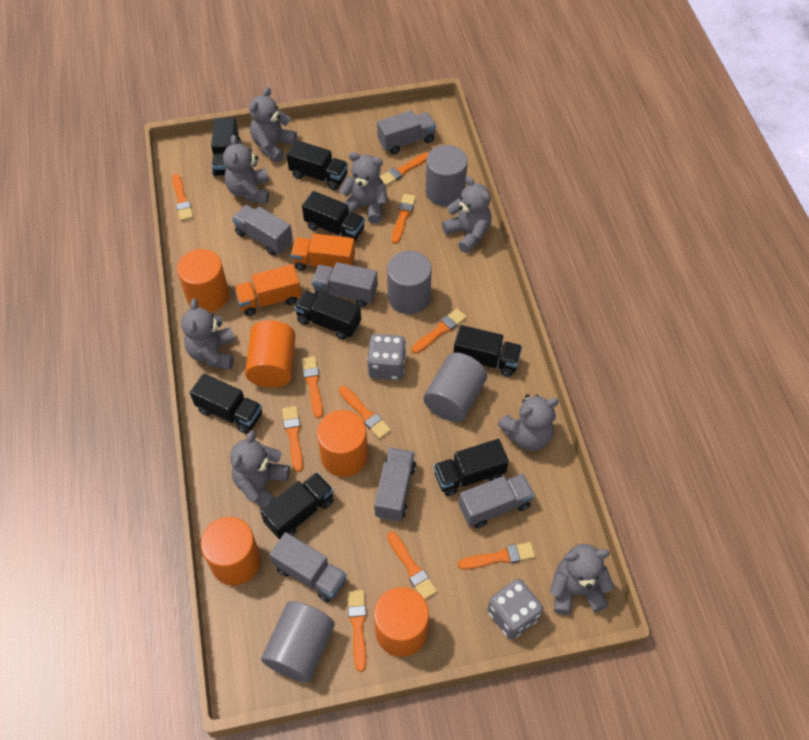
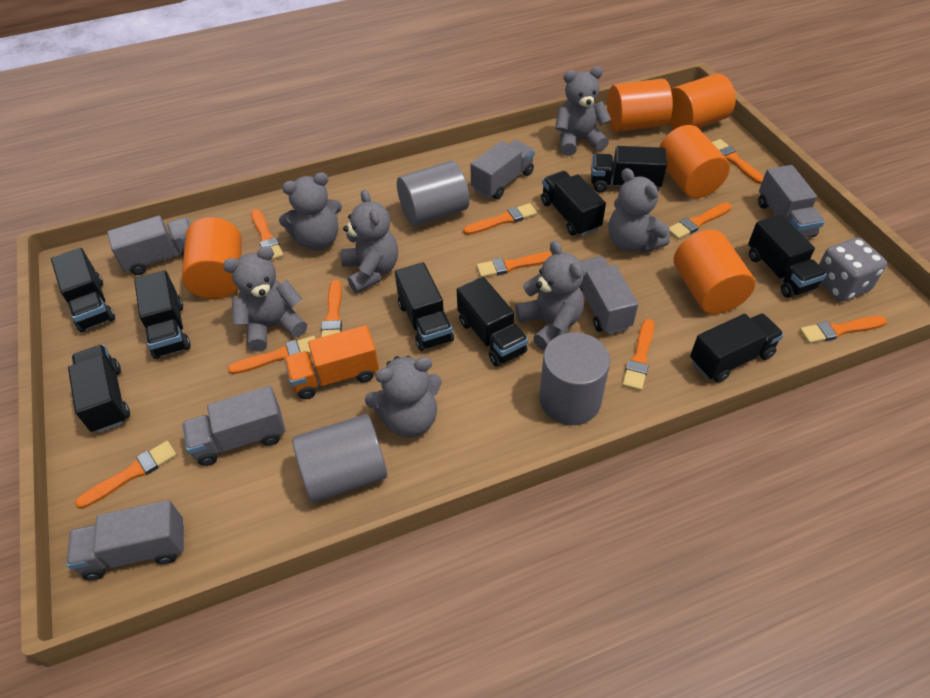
black truck: [190,373,262,434] [211,118,241,177] [260,472,334,540] [287,140,348,190] [294,291,361,340] [302,191,365,241] [434,439,509,496] [453,325,522,377] = 8 -> [51,248,115,332] [68,345,130,433] [134,270,191,359] [395,262,454,351] [457,277,528,367] [541,171,606,236] [591,146,667,192] [690,313,784,383] [748,214,827,298] = 9
grey cylinder: [261,601,335,682] [387,251,432,314] [423,353,487,422] [426,145,468,206] = 4 -> [292,414,387,502] [397,161,470,226] [539,332,610,425] = 3
grey dice: [367,334,406,380] [487,579,543,639] = 2 -> [819,238,887,302] = 1
grey teddy bear: [181,299,235,370] [223,135,269,204] [230,431,290,508] [249,87,297,162] [339,152,387,224] [442,176,491,253] [498,394,559,451] [550,544,614,615] = 8 -> [223,246,307,352] [279,172,342,250] [341,189,398,293] [365,356,442,437] [515,241,584,350] [555,67,611,156] [609,168,670,253] = 7
orange truck: [234,264,301,316] [291,234,355,271] = 2 -> [284,325,379,399] = 1

